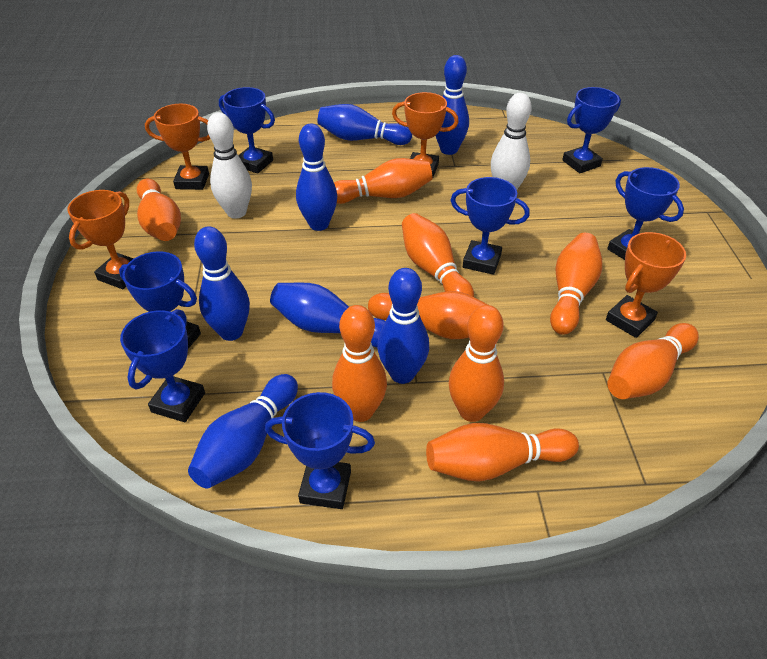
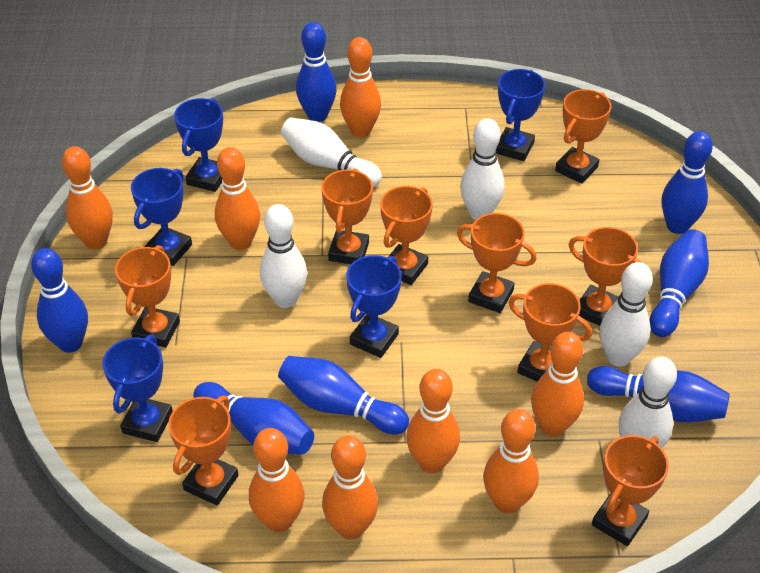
blue trophy: [119,251,201,349] [120,309,205,422] [219,87,275,174] [265,392,375,509] [450,177,530,275] [562,87,621,173] [607,167,684,260] = 7 -> [102,335,173,442] [131,168,192,266] [174,98,223,192] [346,255,402,358] [496,69,545,161] = 5
orange bowling pin: [137,179,181,241] [332,305,387,422] [334,158,432,204] [368,291,488,339] [402,213,474,297] [426,423,579,482] [449,305,504,422] [550,233,602,335] [607,323,699,399] = 9 -> [62,146,113,249] [215,147,260,250] [249,428,305,532] [322,435,378,540] [340,37,381,138] [406,369,460,474] [483,409,539,514] [531,332,584,437] = 8
orange trophy: [67,190,134,289] [145,104,210,190] [392,92,459,178] [606,232,686,338] = 4 -> [115,245,180,348] [168,396,238,506] [321,168,373,264] [380,186,433,285] [457,213,537,313] [508,283,592,382] [555,89,612,184] [568,227,641,326] [592,435,669,546] = 9
white bowling pin: [207,112,252,218] [491,93,532,190] = 2 -> [260,204,307,308] [281,117,382,187] [460,118,505,220] [600,262,653,367] [619,356,677,448] = 5

